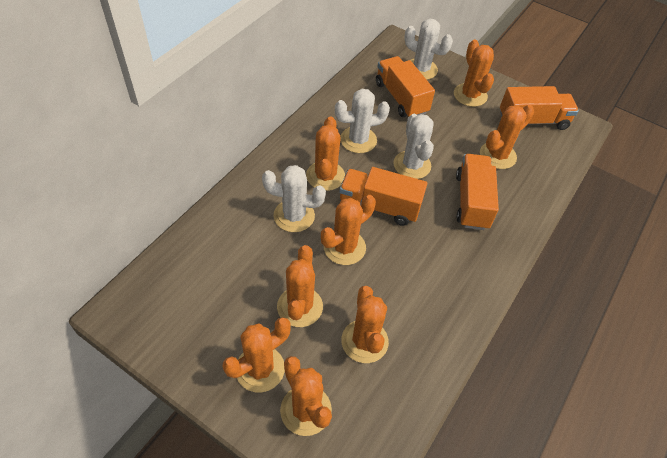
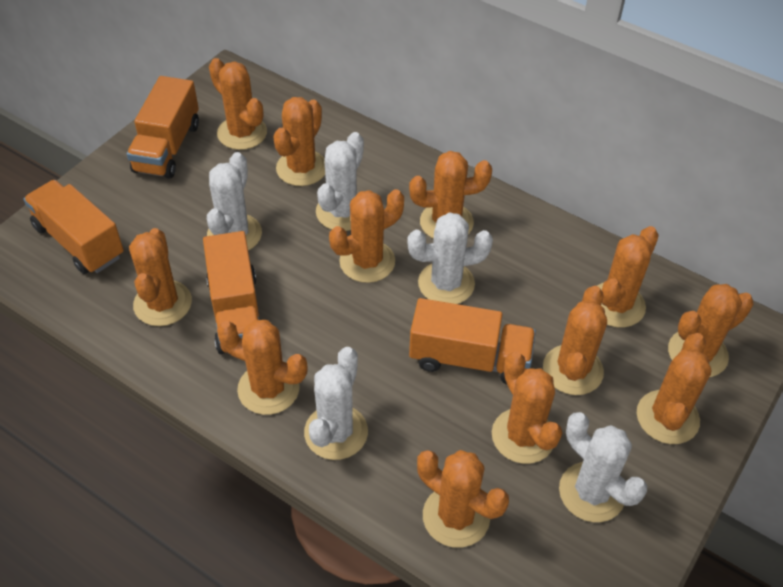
orange cactus: [223,317,290,392] [277,245,323,327] [280,356,332,436] [306,117,345,191] [321,195,376,265] [341,286,389,363] [454,40,494,107] [480,105,534,169] = 8 -> [129,228,192,326] [209,58,267,150] [217,320,308,415] [273,97,325,186] [329,189,404,283] [409,151,492,239] [417,450,509,548] [492,351,562,464] [543,286,607,395] [597,226,659,328] [637,333,712,444] [668,284,754,377] = 12
white cactus: [262,165,326,232] [335,89,390,153] [393,114,434,179] [404,19,453,80] = 4 -> [207,152,262,251] [304,347,368,460] [316,132,364,231] [407,212,493,304] [559,412,648,522] = 5

